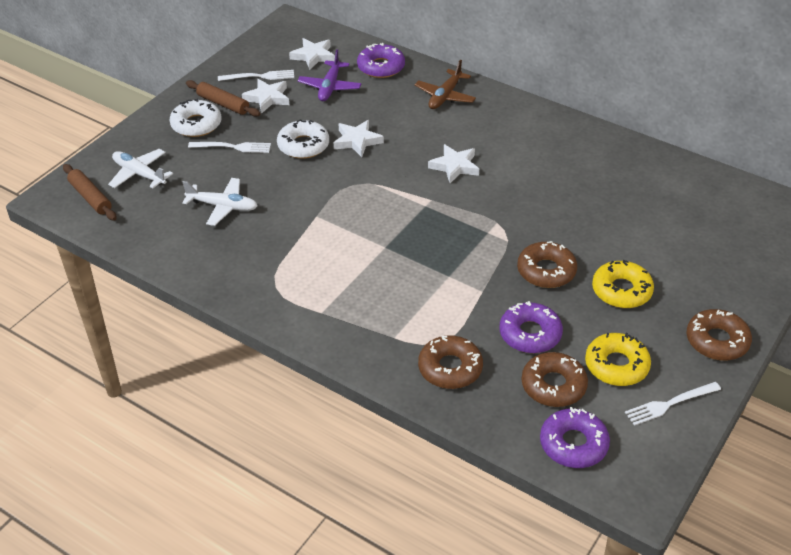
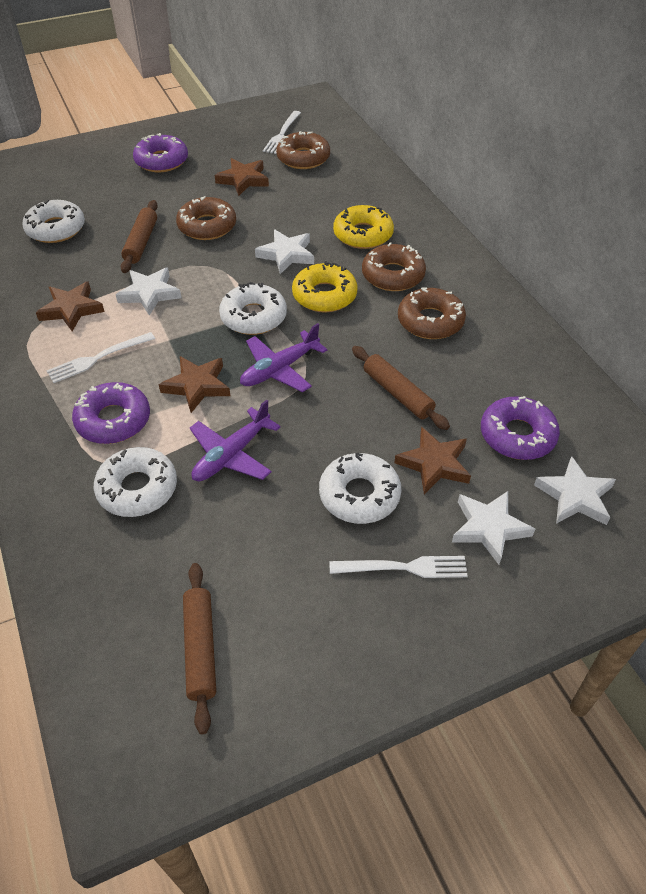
brown plane: [415,60,476,109] = 1 -> none = 0
brown rolling pin: [63,164,117,221] [186,80,261,117] = 2 -> [121,200,158,273] [183,563,216,734] [352,346,450,430] = 3
brown star: none = 0 -> [36,281,104,331] [159,356,230,413] [215,158,269,196] [394,427,471,494] = 4
purple plane: [298,49,361,101] = 1 -> [190,400,281,481] [240,323,327,392] = 2
white donut: [170,98,221,137] [277,119,329,159] = 2 -> [22,200,85,243] [94,447,177,517] [219,282,287,335] [319,453,401,524] = 4
white plane: [108,149,173,188] [182,178,257,226] = 2 -> none = 0

